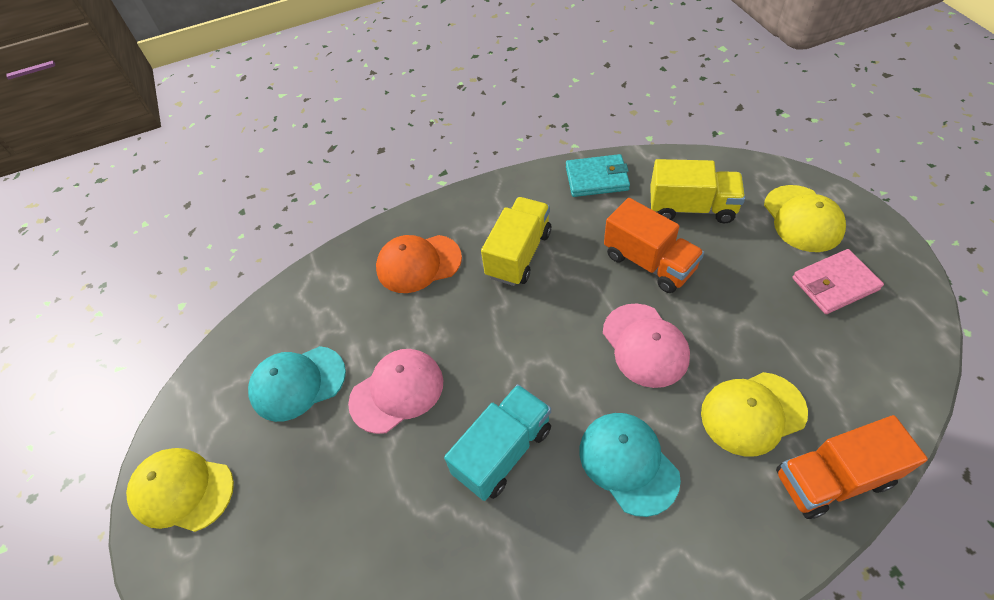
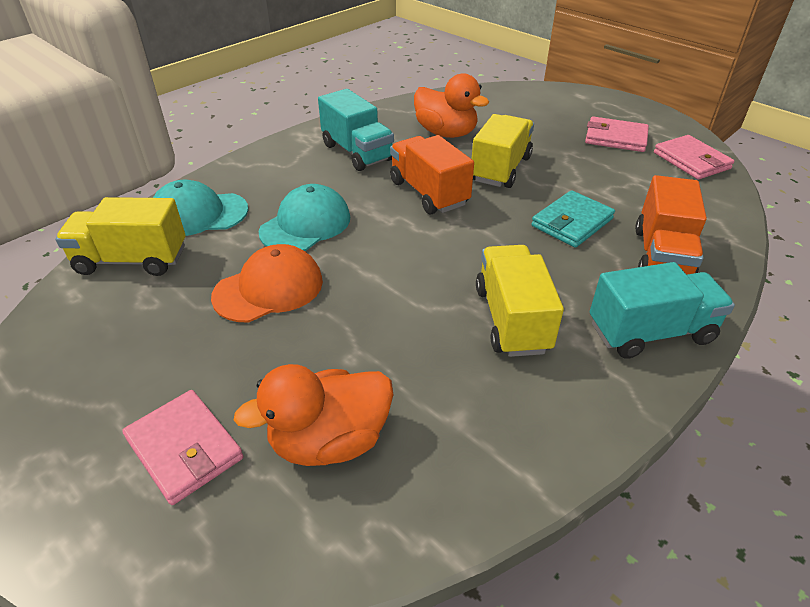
orange duck: none = 0 -> [234,364,393,466] [414,73,489,138] = 2
pink cap: [348,349,443,434] [603,303,690,388] = 2 -> none = 0
pink wallet: [792,249,884,314] = 1 -> [122,390,243,505] [585,117,649,152] [654,135,734,180] = 3
turquoise truck: [444,384,551,501] = 1 -> [318,89,394,171] [590,262,735,359] = 2
yellow cap: [126,448,234,532] [701,372,808,457] [764,185,846,252] = 3 -> none = 0
yellow truck: [481,197,551,286] [650,159,745,223] = 2 -> [55,197,186,276] [472,114,534,188] [476,245,564,357] = 3

